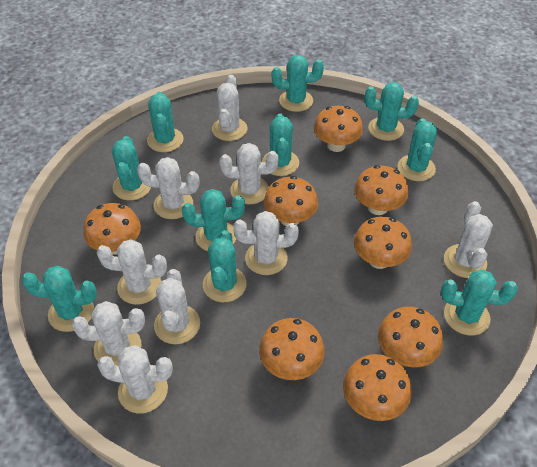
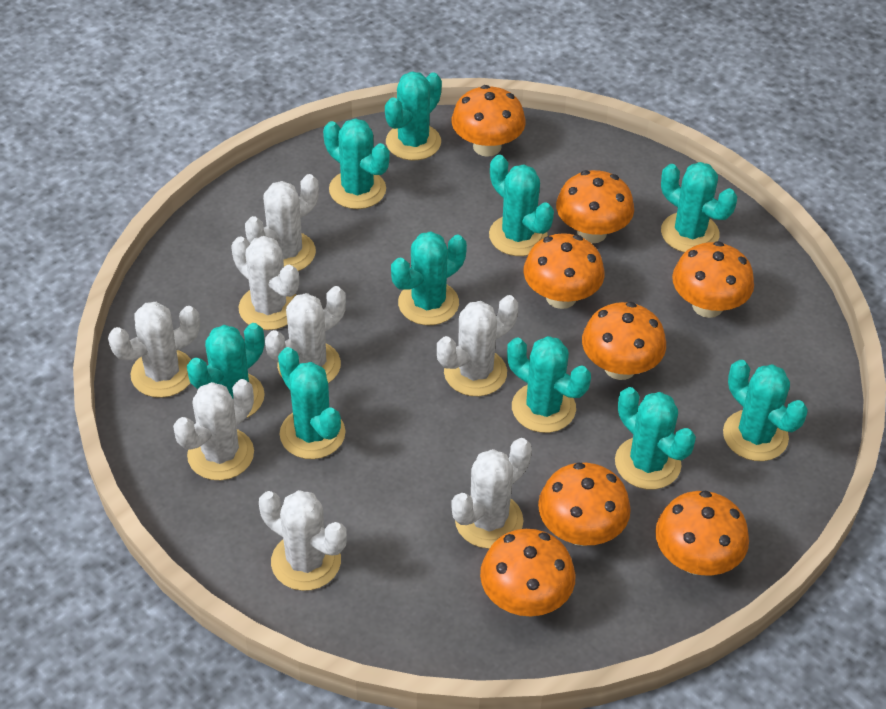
white cactus: [72,301,145,366] [97,239,167,305] [97,345,173,413] [137,157,199,219] [154,269,200,344] [212,75,247,141] [219,143,279,204] [233,211,299,275] [444,201,493,278] = 9 -> [108,302,200,398] [173,379,254,480] [231,236,299,330] [245,174,319,271] [259,490,347,591] [265,286,346,383] [437,295,518,396] [451,438,532,549] = 8

